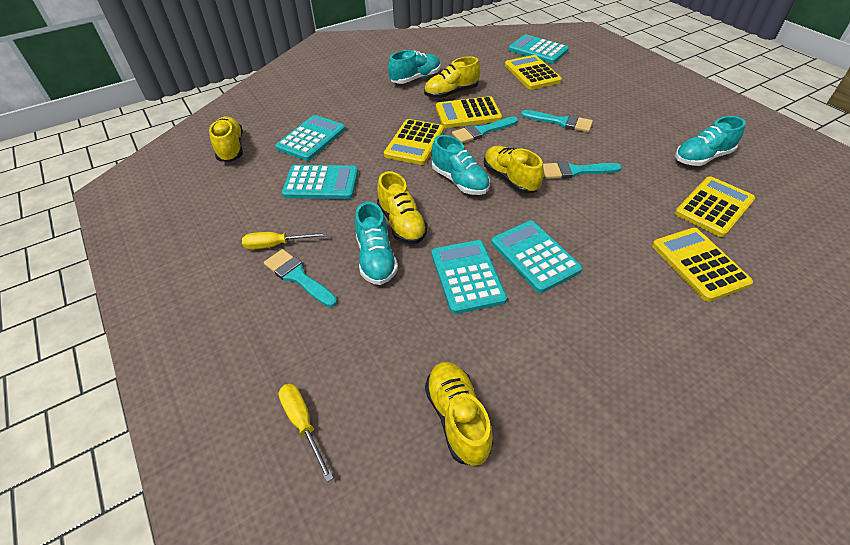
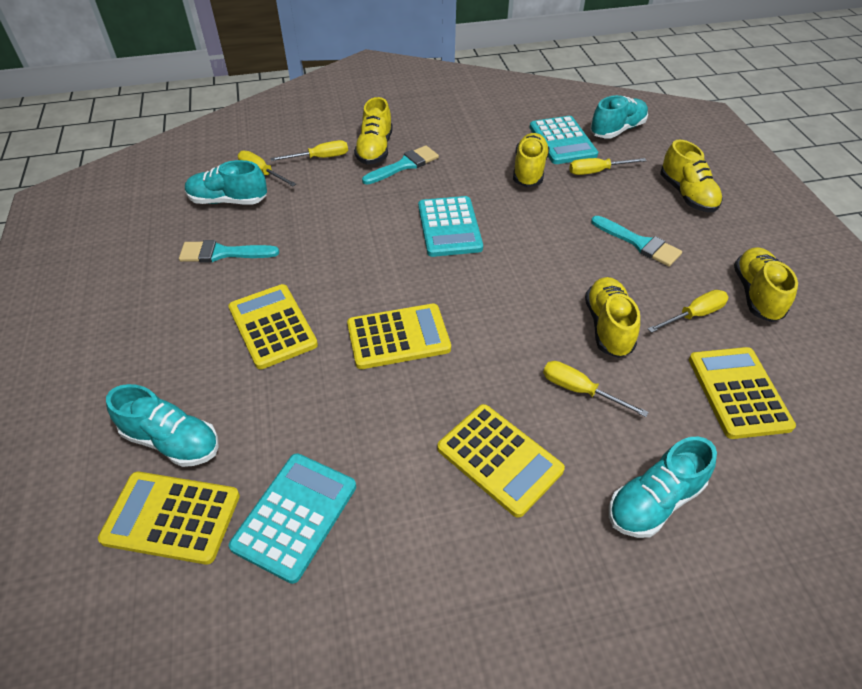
turquoise brush: [264,249,337,307] [452,117,518,143] [521,110,593,132] [543,161,622,179] = 4 -> [179,240,279,262] [362,145,439,185] [591,216,682,267] = 3
turquoise calculator: [275,115,346,161] [282,165,358,199] [431,240,507,314] [491,221,582,293] [509,34,569,64] = 5 -> [229,453,356,584] [418,196,483,257] [530,116,598,164] = 3
yellow screwdriver: [242,232,327,250] [278,384,333,482] = 2 -> [237,150,296,186] [270,140,348,161] [543,361,649,417] [569,158,647,175] [647,290,728,333] = 5

